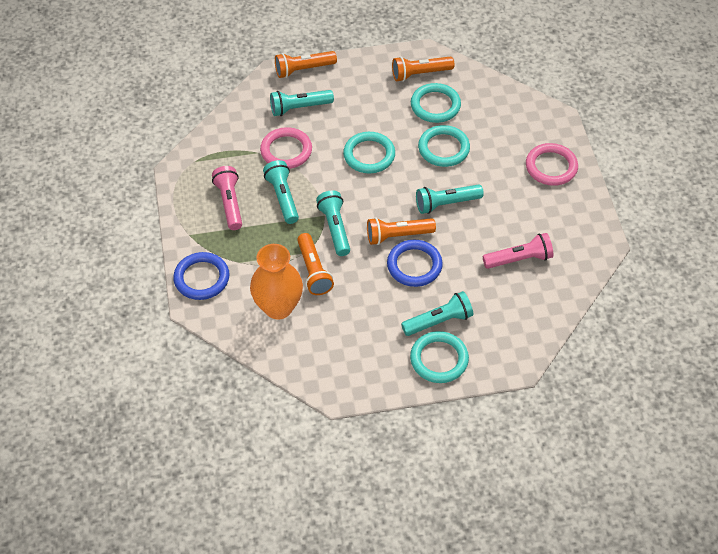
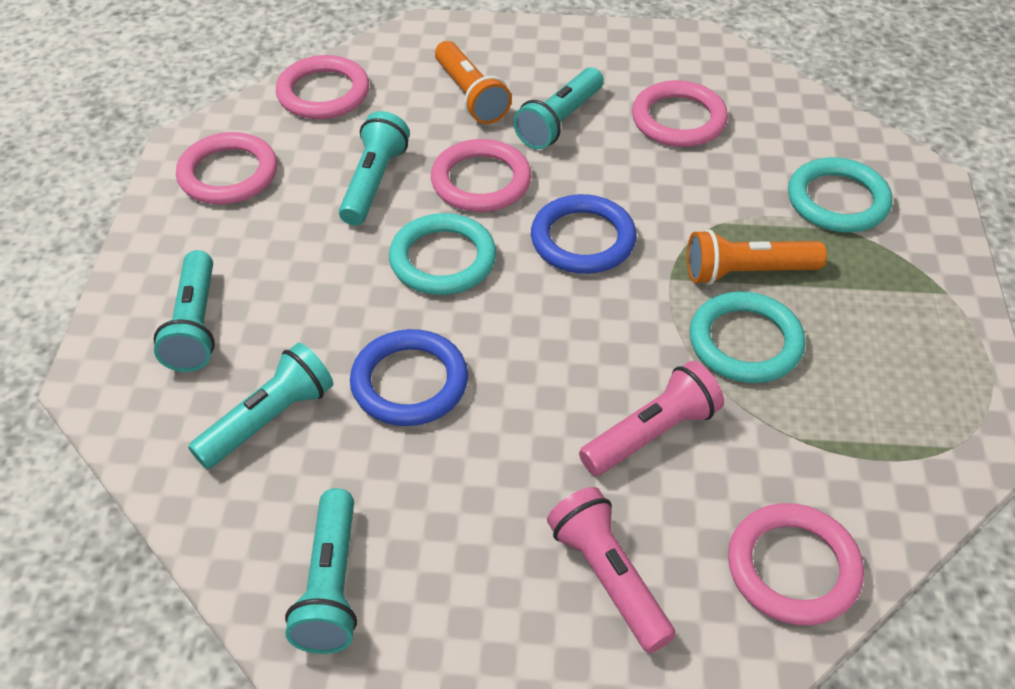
orange flashlight: [275,51,337,78] [297,233,334,295] [367,217,436,245] [392,56,455,82] = 4 -> [435,41,512,124] [687,229,827,285] = 2
orange vase: [250,244,303,319] = 1 -> none = 0
pink ring: [260,127,312,169] [526,143,578,186] = 2 -> [176,132,277,204] [276,55,369,119] [431,139,531,212] [632,80,728,147] [728,503,864,625] = 5
turquoise ring: [343,132,395,173] [410,331,469,383] [411,83,461,123] [418,125,470,167] = 4 -> [389,213,497,295] [690,291,805,383] [788,157,892,232] = 3

